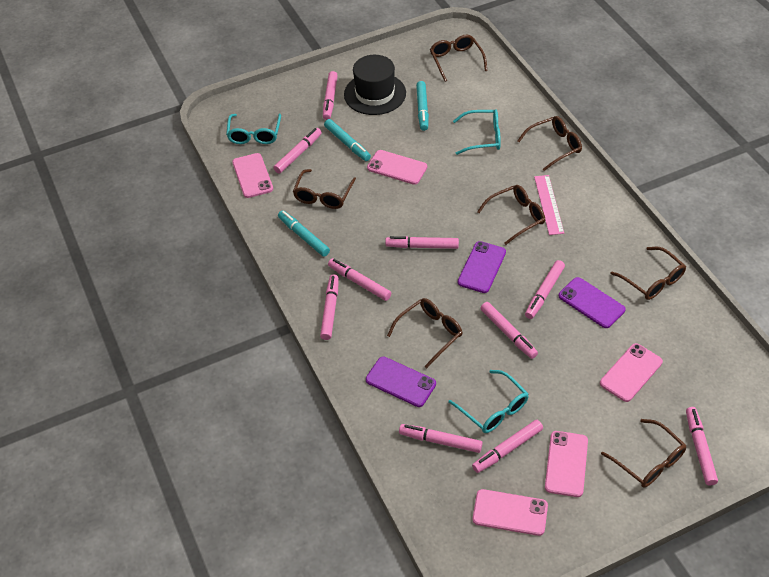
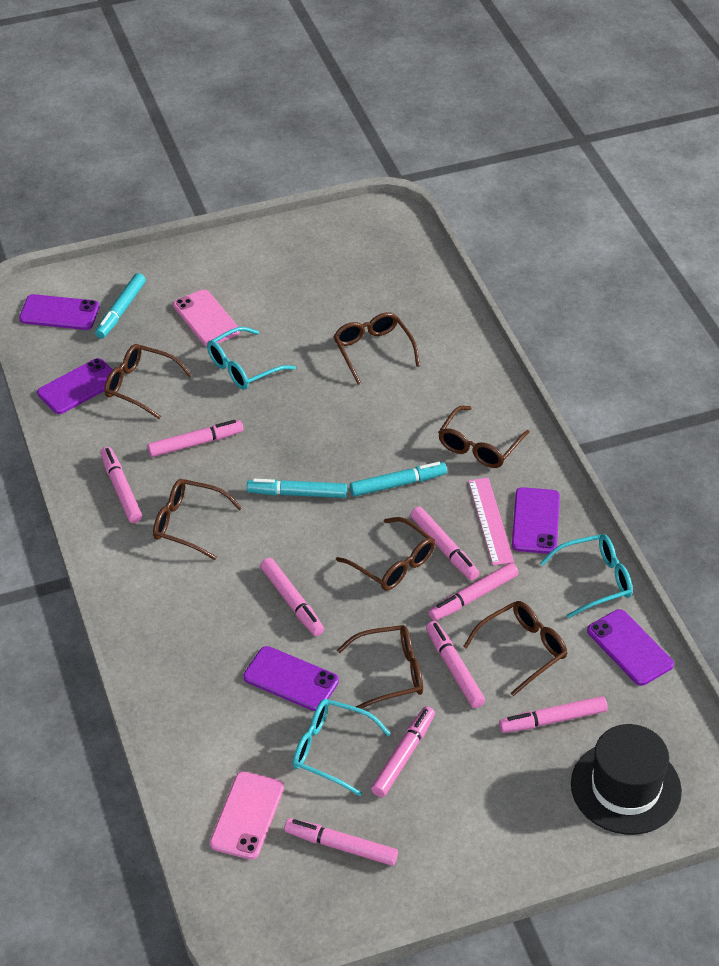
pink marker: [274,128,322,174] [320,274,339,340] [323,71,338,120] [328,258,391,301] [385,236,459,249] [399,424,483,453] [472,420,543,473] [480,302,538,359] [525,260,565,319] [686,407,718,486] = 10 -> [101,447,142,523] [147,420,243,457] [260,558,324,636] [284,818,398,866] [371,706,435,797] [410,507,480,581] [426,621,485,708] [429,563,518,621] [499,696,608,733] = 9
pink phone: [232,153,273,198] [367,150,427,185] [473,489,548,536] [545,431,588,497] [600,343,663,402] = 5 -> [173,290,240,346] [210,771,284,860] = 2
purple phone: [366,357,436,407] [458,241,506,293] [559,277,626,328] = 3 -> [19,294,99,330] [37,358,113,414] [243,646,339,711] [512,487,560,554] [587,609,674,686] = 5

